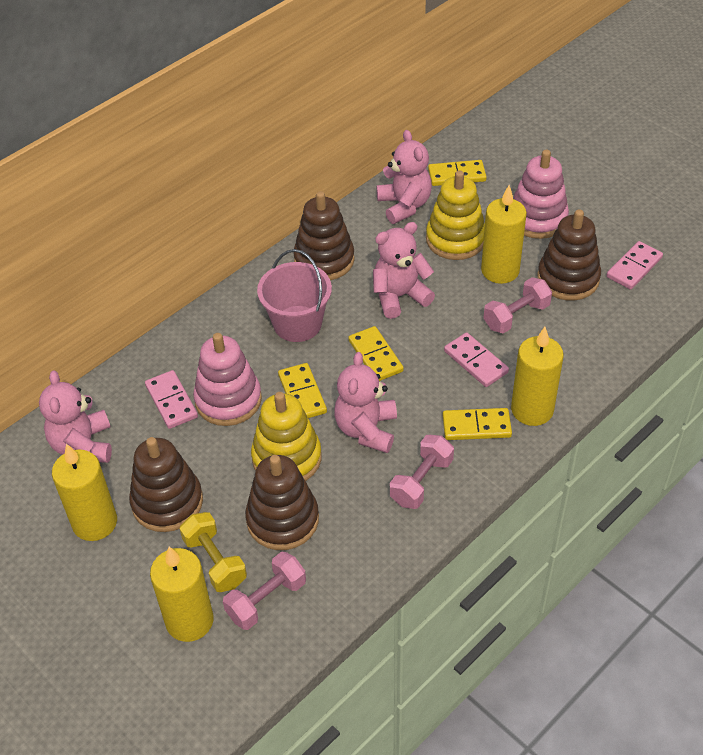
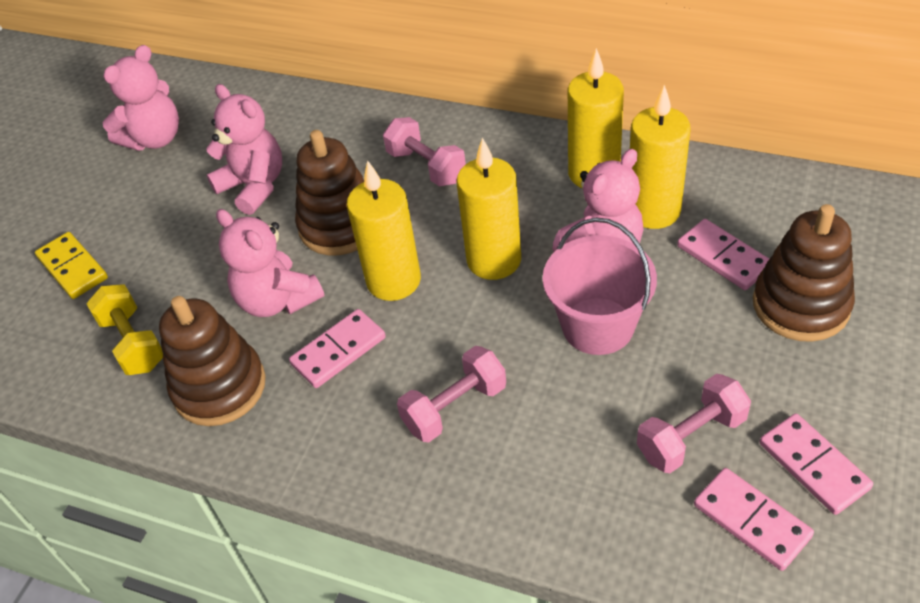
brown stacking toy: [129,437,203,532] [245,455,319,550] [293,191,355,280] [537,209,601,300] = 4 -> [159,296,266,426] [295,130,364,256] [753,204,855,342] = 3
pink domino: [145,370,198,429] [444,332,509,387] [606,241,663,290] = 3 -> [289,309,386,388] [677,219,769,290] [694,468,814,571] [760,413,873,515] = 4
pink stacking toy: [193,333,262,426] [513,150,569,239] = 2 -> none = 0
yellow domino: [278,363,327,418] [348,326,404,381] [428,160,487,186] [442,408,512,440] = 4 -> [35,232,108,299] = 1
yellow stacking toy: [251,392,322,481] [426,170,485,260] = 2 -> none = 0

